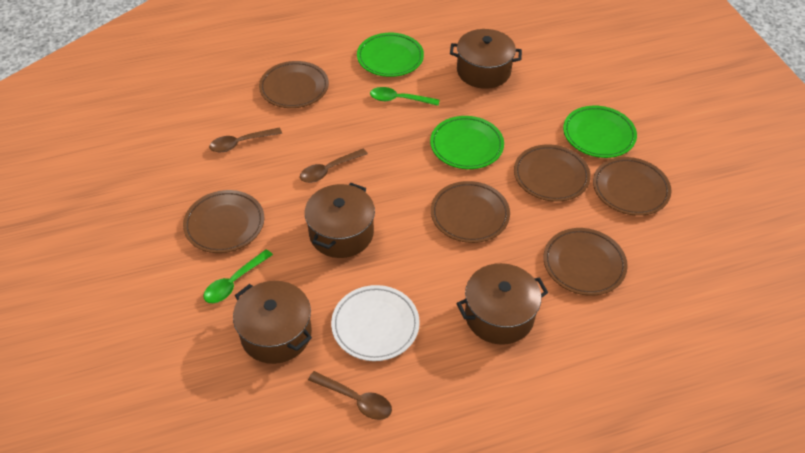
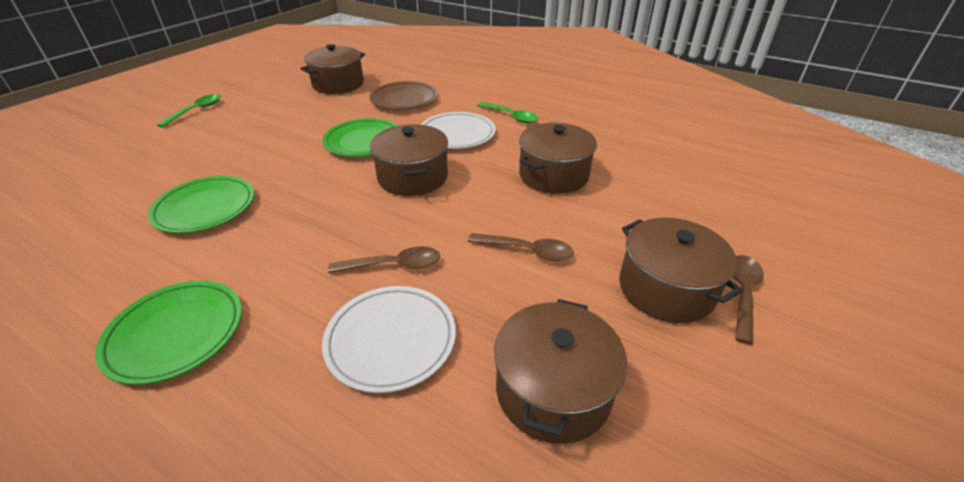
brown plate: [183,190,264,253] [259,61,329,108] [431,181,510,243] [514,145,591,202] [543,228,628,296] [593,157,671,216] = 6 -> [369,81,438,110] = 1
brown pot: [233,281,312,364] [305,183,375,258] [450,29,522,89] [457,263,548,345] = 4 -> [300,44,365,94] [370,124,448,196] [494,299,627,444] [519,123,597,194] [619,218,743,323] = 5
white plate: [331,285,420,361] = 1 -> [322,286,456,393] [421,112,496,149] = 2

